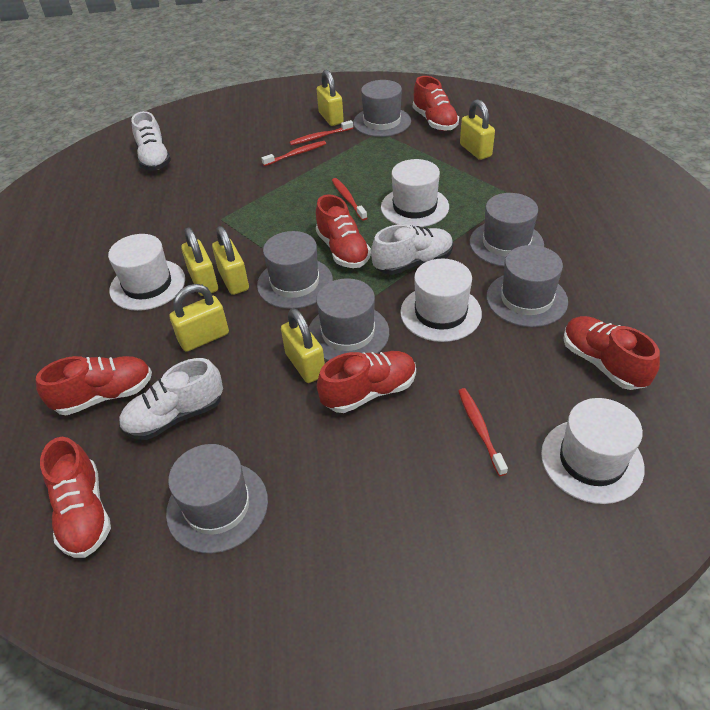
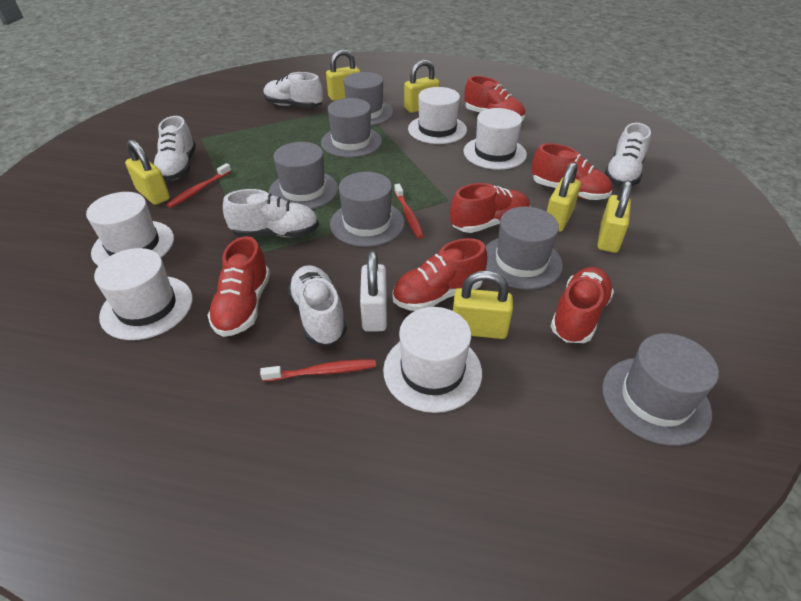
red toothbrush: [262,141,326,166] [289,120,353,145] [332,178,367,221] [458,388,508,476] = 4 -> [167,163,231,208] [260,359,376,382] [394,184,424,239] = 3
white hat: [108,234,185,311] [381,159,449,227] [400,259,482,342] [541,398,645,504] = 4 -> [86,192,174,266] [94,248,193,340] [383,307,482,413] [408,87,467,144] [463,108,527,170] = 5
white padlock: none = 0 -> [360,251,387,332] = 1
white shoe: [119,358,223,440] [131,111,171,170] [371,224,453,275] = 3 -> [154,116,196,181] [223,189,319,237] [264,72,323,108] [287,265,347,345] [604,123,651,186] = 5

